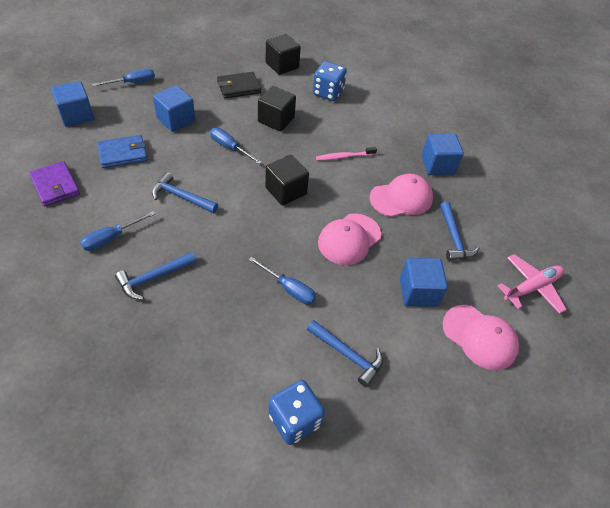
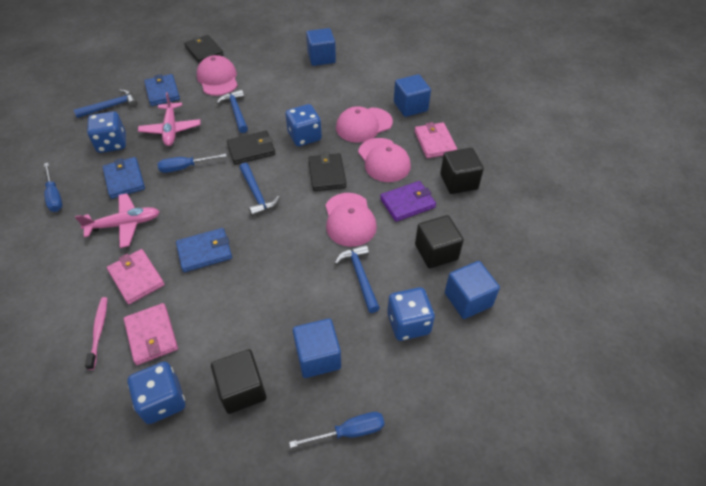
black wallet: [217,72,261,98] = 1 -> [184,35,224,64] [227,131,275,164] [308,153,346,191] = 3
blue dice: [268,380,325,445] [312,61,347,101] = 2 -> [87,111,126,153] [128,362,185,424] [285,104,322,146] [387,287,435,341] = 4
blue screwdriver: [80,211,155,251] [92,68,155,86] [210,128,262,164] [249,257,316,305] = 4 -> [44,163,63,212] [158,154,227,173] [289,412,385,448] = 3
blue wallet: [97,135,147,168] = 1 -> [103,157,145,199] [144,74,180,106] [176,228,232,272] = 3
pink cap: [318,213,381,265] [370,174,433,217] [443,305,519,370] = 3 -> [197,55,238,96] [326,193,377,247] [336,106,393,143] [358,138,411,182] = 4
pink plane: [497,254,567,314] = 1 -> [75,193,160,248] [138,92,201,146] = 2
pink wallet: none = 0 -> [107,249,165,304] [124,303,178,365] [414,122,457,158] = 3

